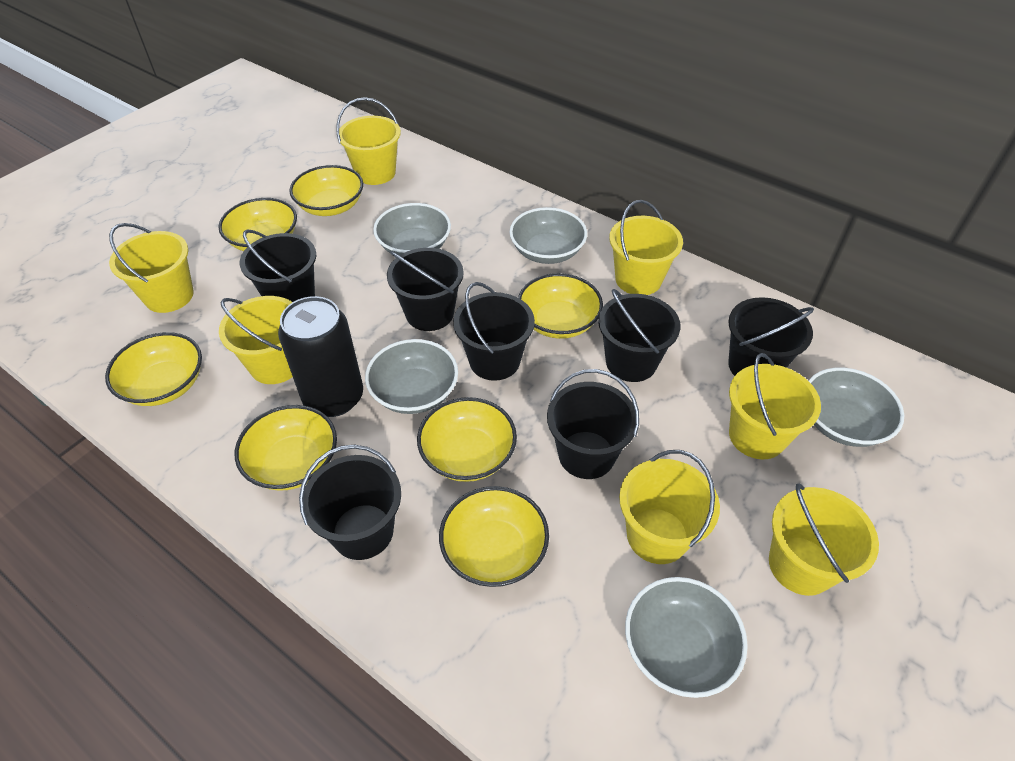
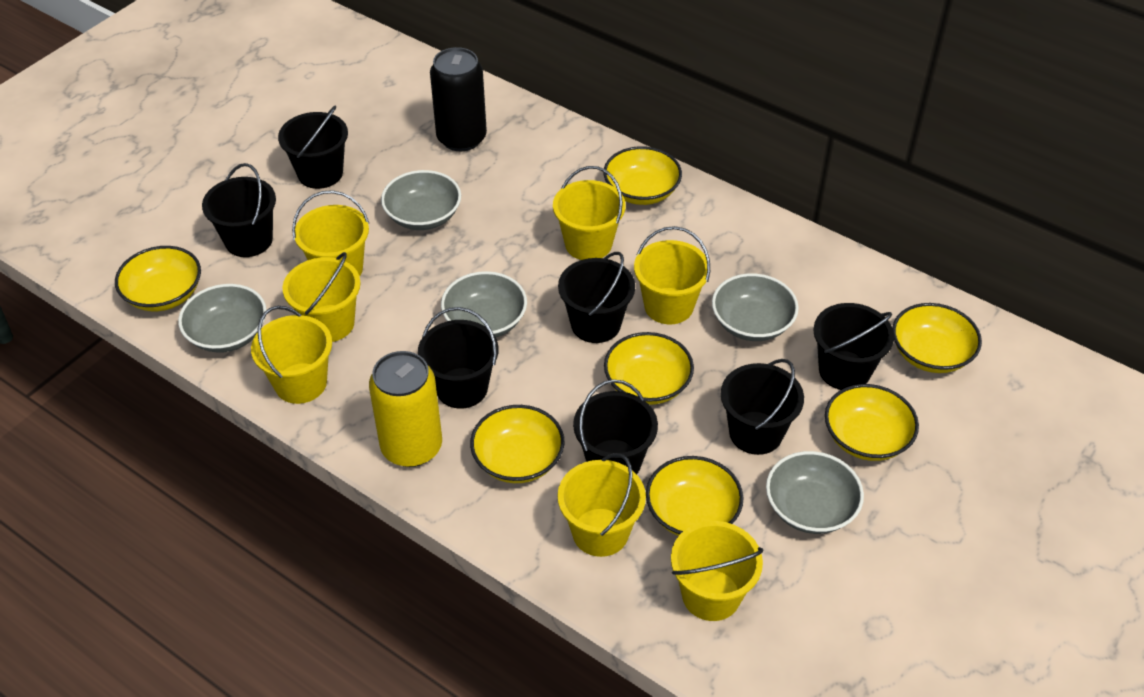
yellow can: none = 0 -> [369,351,442,467] = 1

